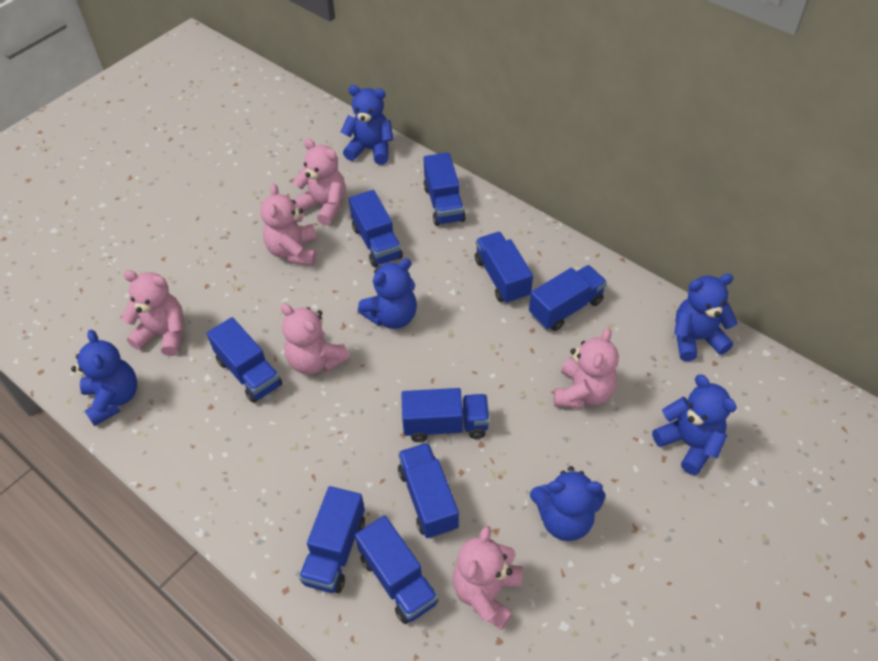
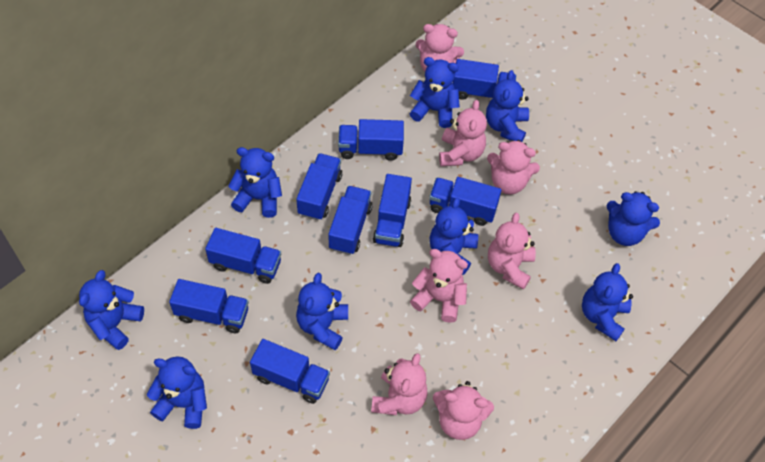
blue teddy bear: [71,330,137,426] [341,85,394,165] [358,258,417,329] [530,466,605,541] [652,375,737,475] [674,274,738,361] = 6 -> [79,270,144,350] [147,357,207,429] [228,147,282,218] [296,273,348,350] [410,57,460,128] [430,198,478,275] [486,70,529,142] [582,263,633,341] [607,191,660,246] = 9
pink teddy bear: [122,270,183,356] [260,184,317,266] [281,303,350,375] [293,138,345,226] [453,526,522,630] [554,328,619,409] = 6 -> [371,353,428,415] [410,249,468,323] [416,24,464,72] [433,381,494,440] [439,100,487,166] [487,140,540,195] [488,213,536,290] = 7

